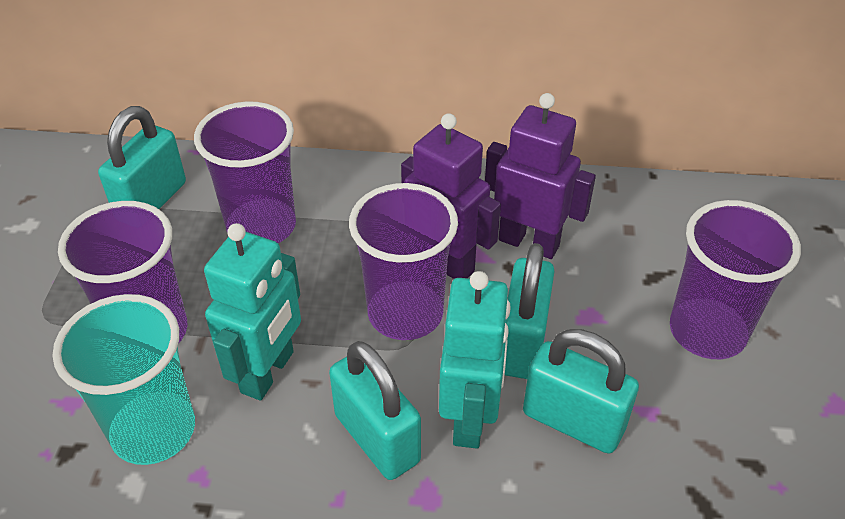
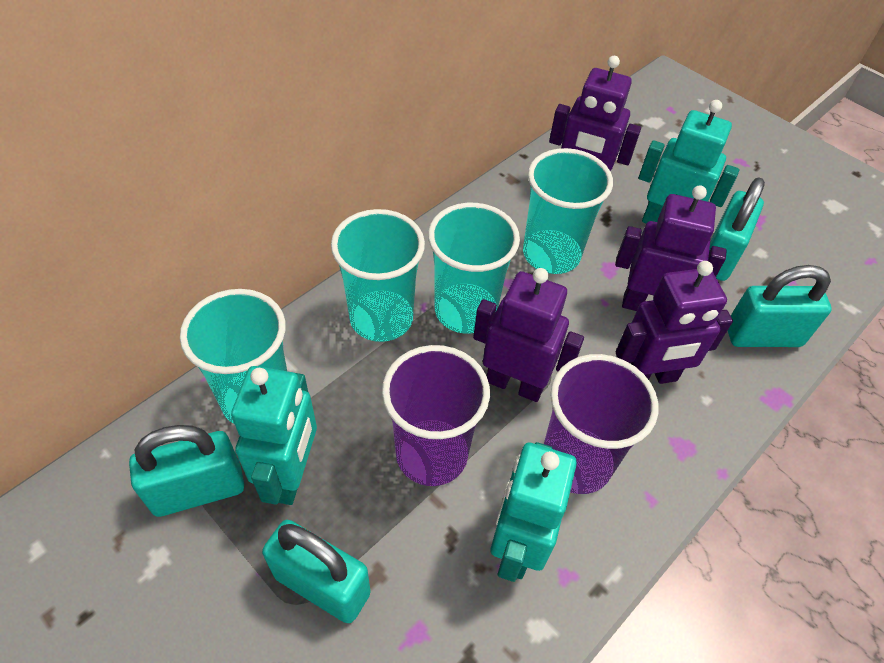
purple cup: [58,201,187,344] [194,101,296,243] [349,183,458,340] [670,200,801,359] = 4 -> [382,345,490,486] [544,354,658,494] = 2
purple robot: [401,113,501,279] [485,93,596,259] = 2 -> [473,268,584,402] [549,56,641,171] [615,185,727,311] [616,261,733,384] = 4
turquoise cup: [53,294,195,465] = 1 -> [180,289,287,424] [331,209,425,342] [428,203,520,334] [523,148,613,274] = 4
turquoise robot: [204,223,301,401] [439,271,511,449] = 2 -> [231,366,317,505] [491,442,577,582] [639,100,739,224] = 3

